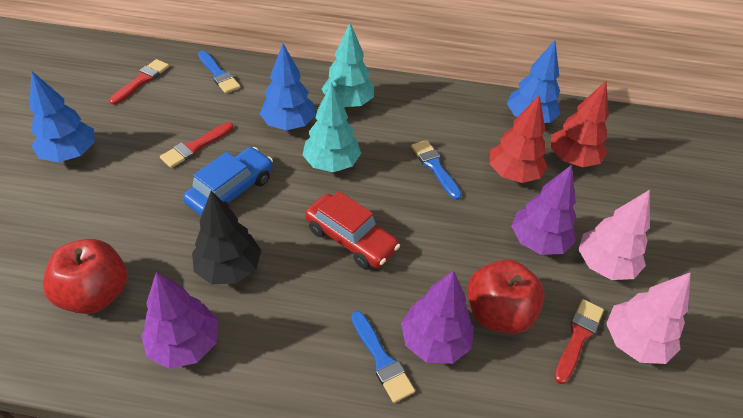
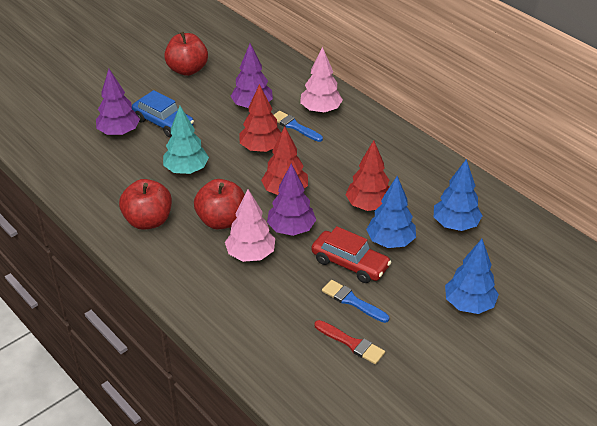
black tree: [192,191,261,284] = 1 -> none = 0
blue brush: [198,51,240,93] [351,311,415,403] [411,140,462,200] = 3 -> [274,111,323,142] [322,280,389,323] = 2
red apple: [43,239,127,314] [467,259,545,334] = 2 -> [119,179,172,230] [164,32,208,76] [194,179,245,229] = 3
red brush: [109,59,169,105] [160,122,233,168] [554,299,604,384] = 3 -> [314,320,385,364] = 1
red tree: [489,95,547,183] [550,81,609,167] = 2 -> [239,84,281,152] [261,126,308,195] [345,140,390,211] = 3
turquoise tree: [303,83,361,172] [322,23,374,107] = 2 -> [163,106,209,174] = 1

